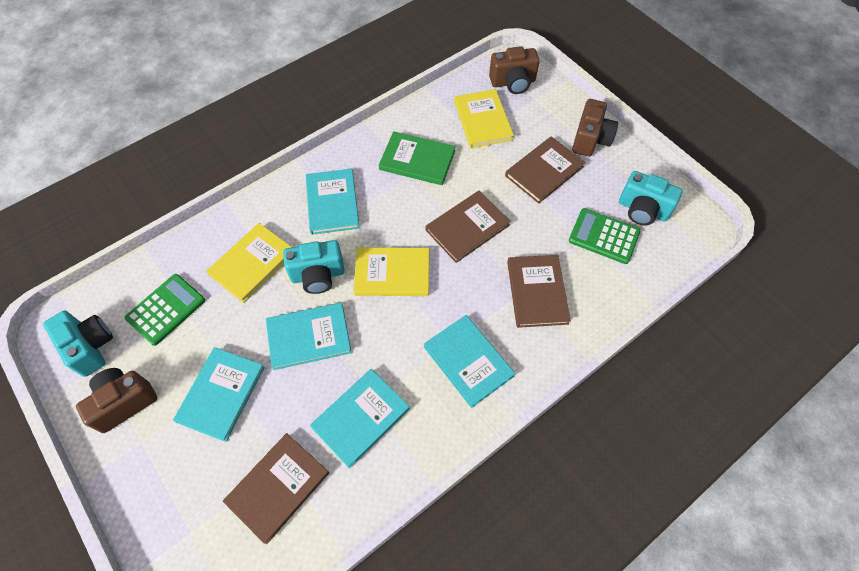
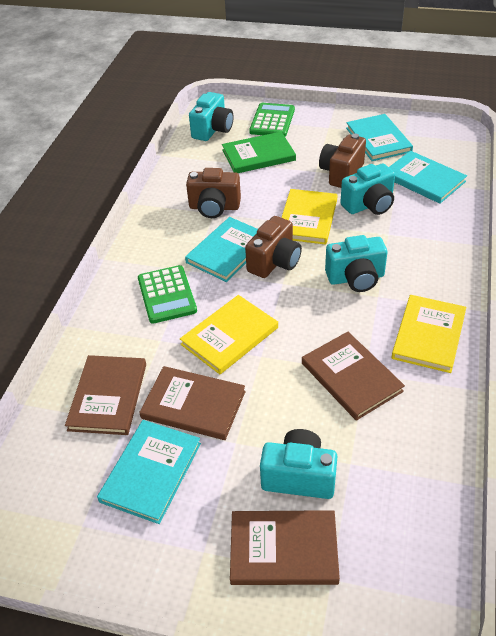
turquoise book: [173,347,265,442] [266,303,352,370] [306,169,360,235] [310,369,410,469] [424,315,515,408] = 5 -> [97,420,201,524] [185,217,258,282] [346,114,413,161] [389,151,467,204] = 4
turquoise camera: [43,311,113,377] [283,240,345,294] [619,171,682,225] = 3 -> [189,92,234,141] [260,429,338,499] [325,235,387,292] [340,163,395,215] = 4

